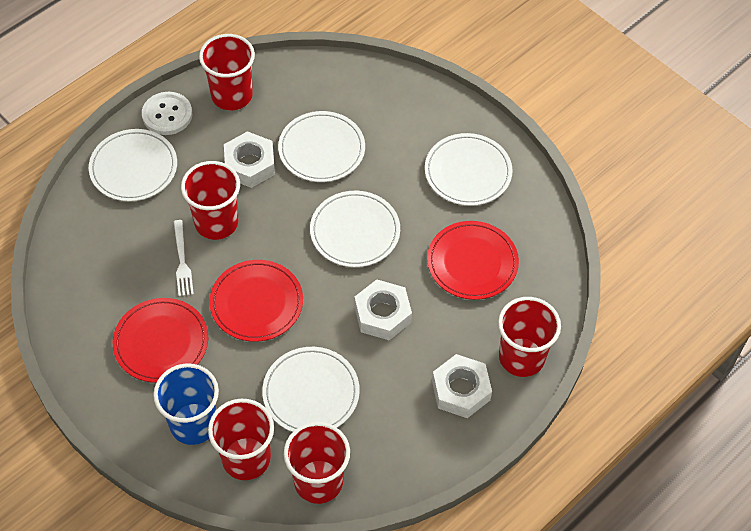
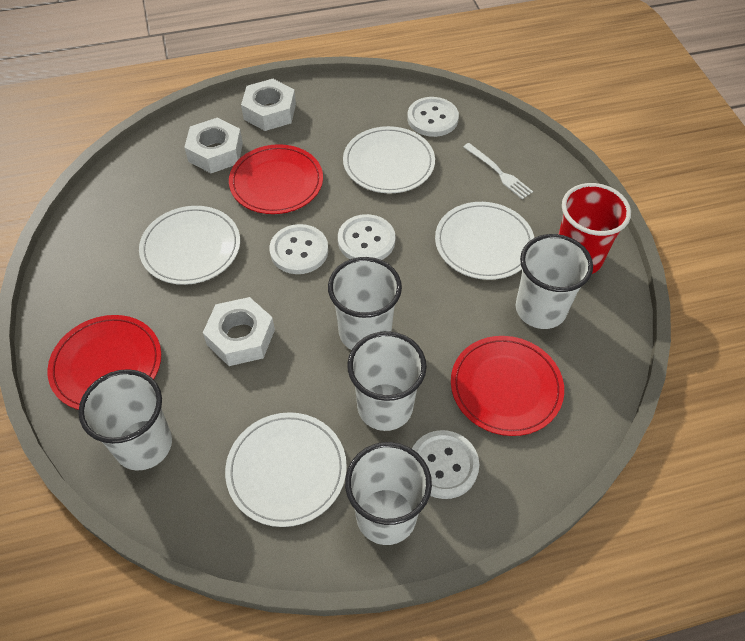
blue cup: [153,363,219,445] = 1 -> none = 0
red cup: [181,161,240,240] [199,34,255,110] [208,399,274,480] [284,422,350,504] [498,297,561,377] = 5 -> [559,183,631,274] = 1
white button: [142,92,192,135] = 1 -> [269,224,328,274] [338,214,395,260] [407,97,459,137] [412,430,479,499] = 4
white cup: none = 0 -> [79,369,172,471] [328,257,402,350] [345,442,432,545] [347,331,427,431] [516,234,593,329] = 5
white plate: [89,129,177,201] [262,347,360,432] [278,111,365,182] [310,191,400,267] [425,133,513,206] = 5 -> [139,206,240,285] [225,412,347,527] [343,126,435,193] [435,202,534,280] = 4

